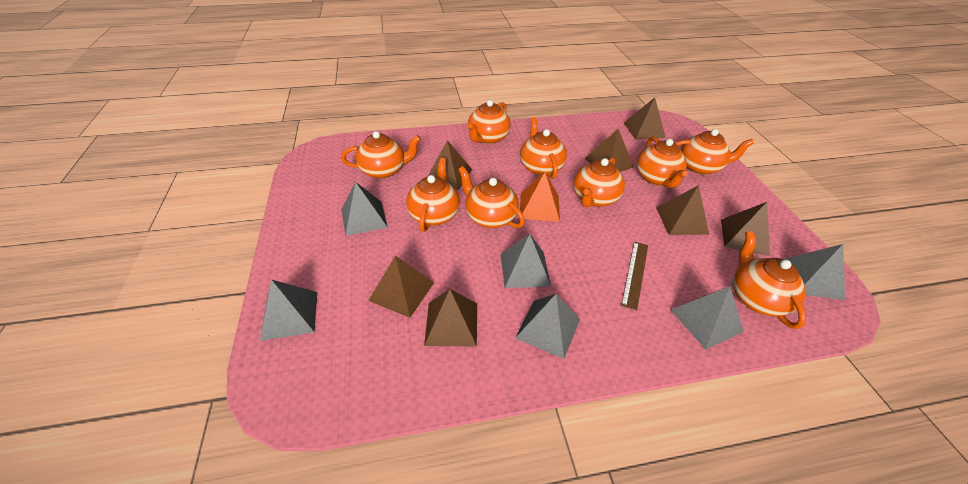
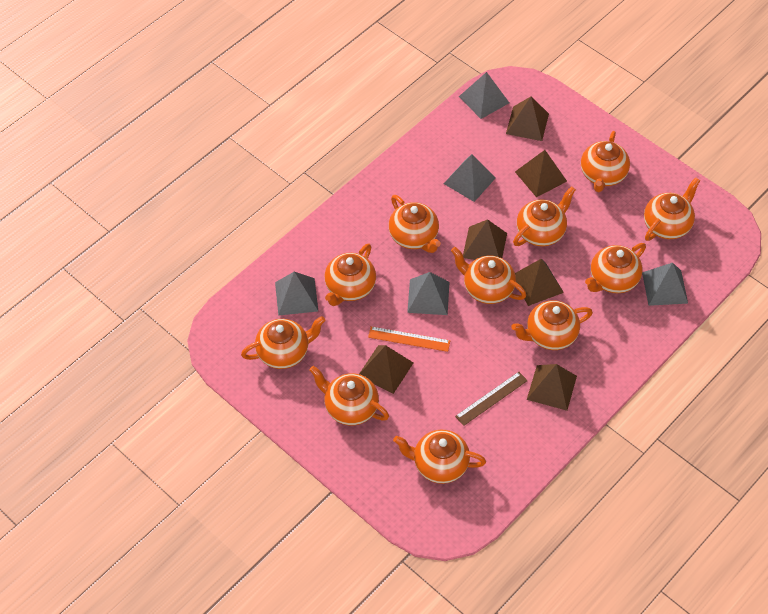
brown pyramid: [368,255,434,318] [424,289,477,347] [427,140,472,190] [584,129,634,172] [624,97,666,140] [656,185,709,235] [721,202,770,256] = 7 -> [359,345,413,394] [463,219,507,260] [506,97,549,141] [515,150,567,197] [515,259,564,306] [527,364,577,411] = 6
grey pyramid: [260,280,317,341] [342,182,388,236] [501,234,551,288] [515,294,580,359] [671,286,744,349] [785,244,845,300] = 6 -> [275,272,318,316] [407,272,449,315] [443,154,496,202] [459,72,509,119] [642,263,688,306] = 5
orange pyramid: [520,172,560,222] = 1 -> none = 0
orange ruler: none = 0 -> [368,326,450,352] = 1
orange teapot: [341,131,421,179] [406,158,460,232] [458,166,525,228] [468,100,511,144] [520,117,567,179] [573,157,625,207] [636,137,688,188] [675,129,754,175] [733,231,806,329] = 9 -> [241,316,325,369] [309,366,389,426] [325,243,376,306] [389,195,441,253] [393,429,486,484] [451,247,526,304] [511,300,593,350] [513,186,576,246] [581,131,630,192] [585,243,646,293] [644,177,700,241] = 11

